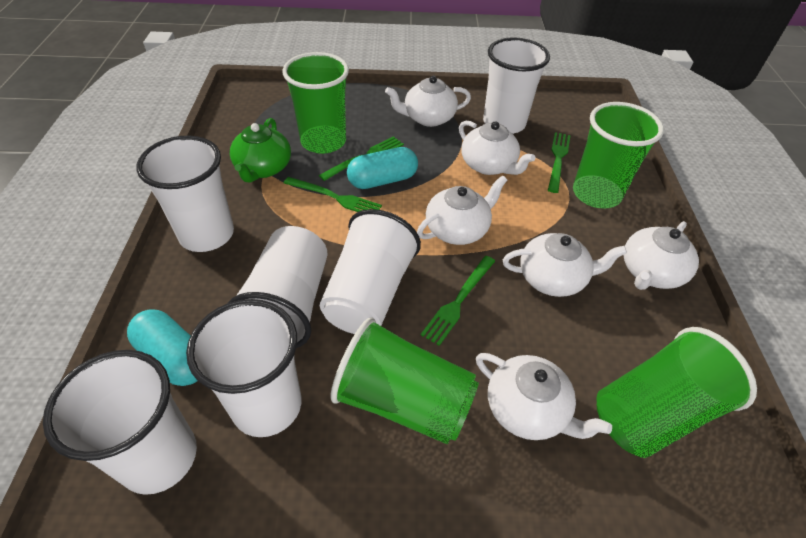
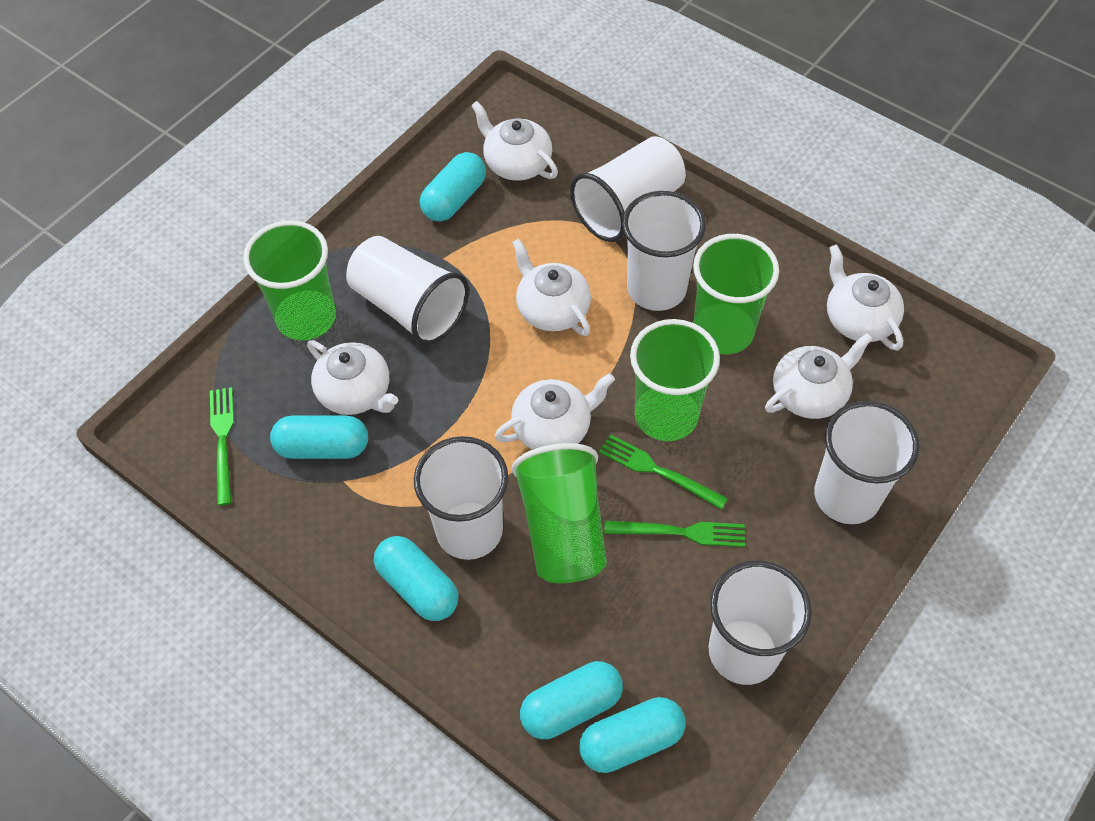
green fork: [284,177,382,212] [319,136,404,181] [421,256,495,346] [548,132,570,193] = 4 -> [210,387,234,506] [599,434,728,510] [604,521,745,547] = 3
green teapot: [230,118,291,183] = 1 -> none = 0
turquoise capsule: [127,309,197,386] [347,147,418,189] = 2 -> [270,415,368,459] [374,536,458,621] [420,152,486,222] [520,661,623,739] [579,697,685,773] = 5

